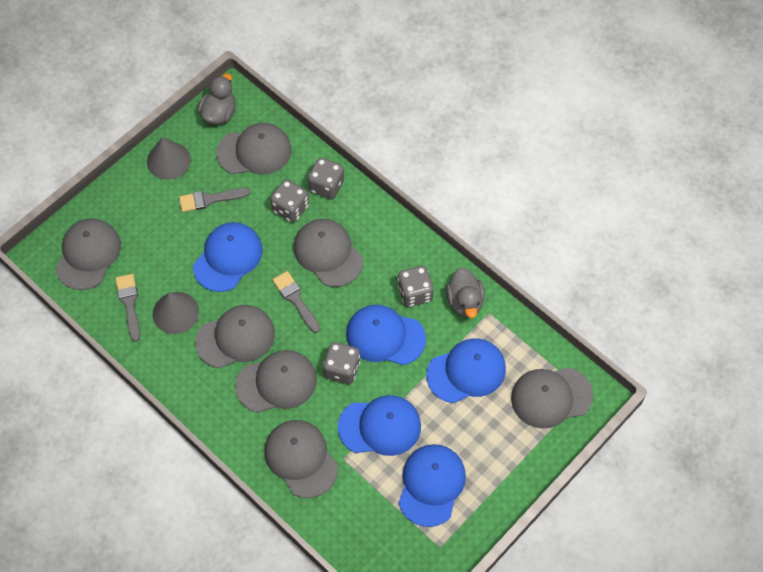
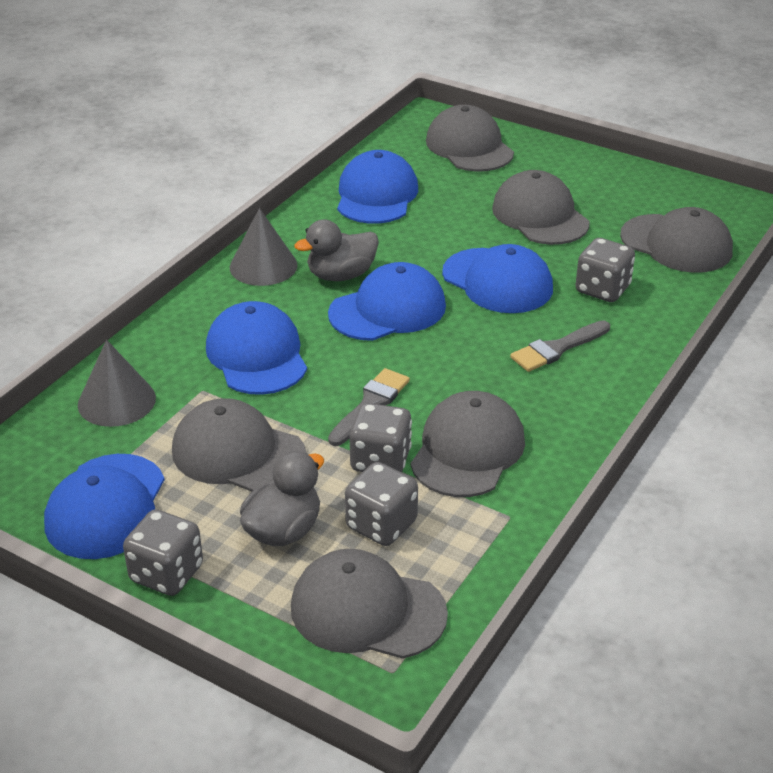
grey brush: [115,274,140,342] [179,188,250,212] [273,271,320,333] = 3 -> [328,368,410,446] [510,320,610,372] = 2
grey cap: [55,218,121,290] [195,305,275,368] [216,123,292,175] [235,350,317,413] [264,420,338,498] [294,219,363,287] [511,367,593,429] = 7 -> [172,398,307,492] [291,549,448,659] [411,391,525,497] [426,105,514,172] [492,170,590,245] [620,207,733,273] = 6

